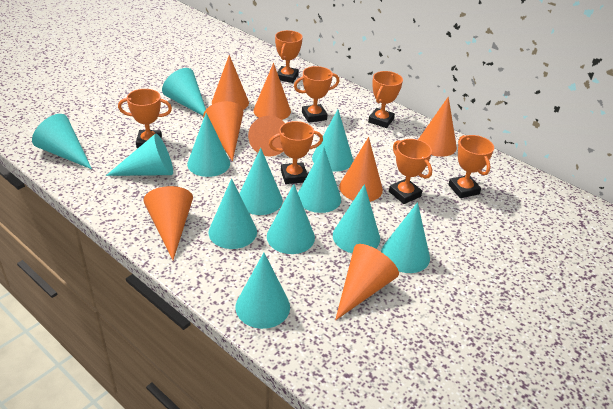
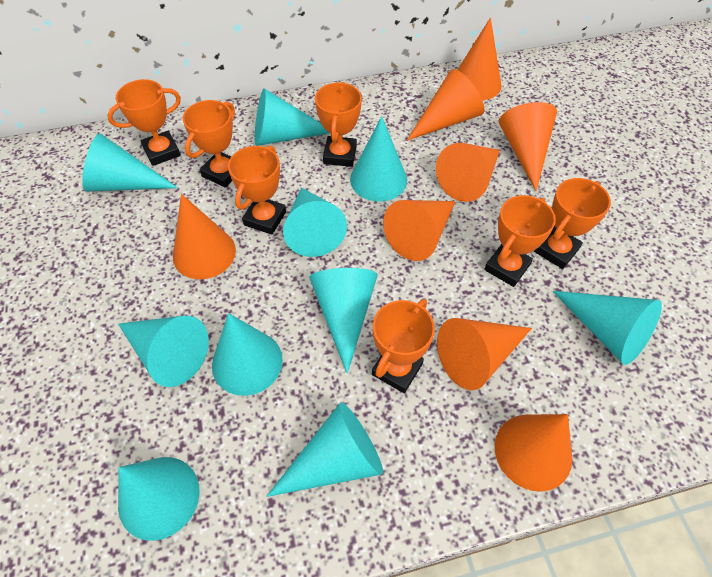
turquoise cone: [32,114,92,169] [106,133,173,176] [162,68,206,116] [187,113,230,177] [209,178,257,249] [236,253,290,329] [239,148,283,215] [267,184,315,254] [298,146,341,213] [312,109,353,172] [333,184,380,253] [381,202,430,273] = 12 -> [82,133,178,192] [118,316,209,387] [118,457,200,541] [212,313,283,396] [255,88,329,146] [266,402,383,497] [283,188,347,257] [309,268,378,374] [350,116,407,202] [553,291,662,365] = 10

